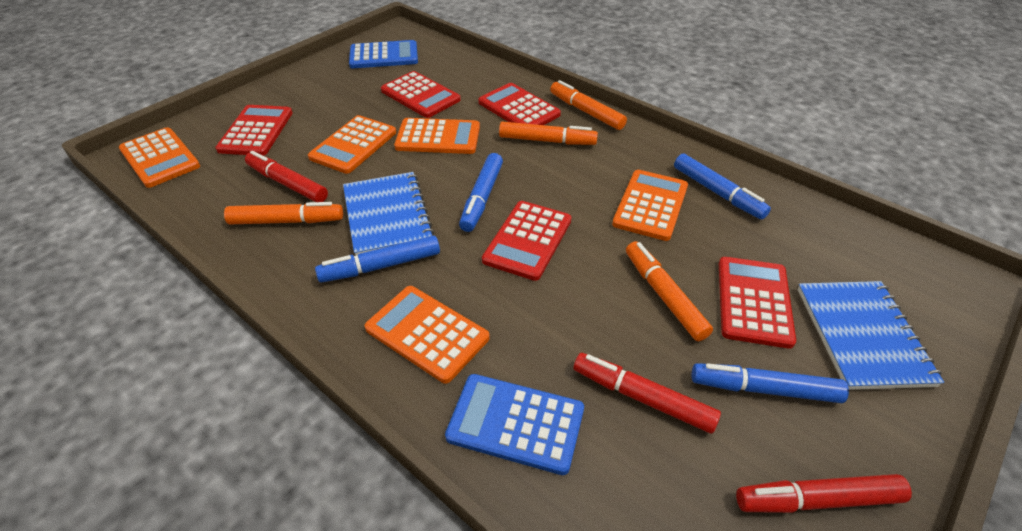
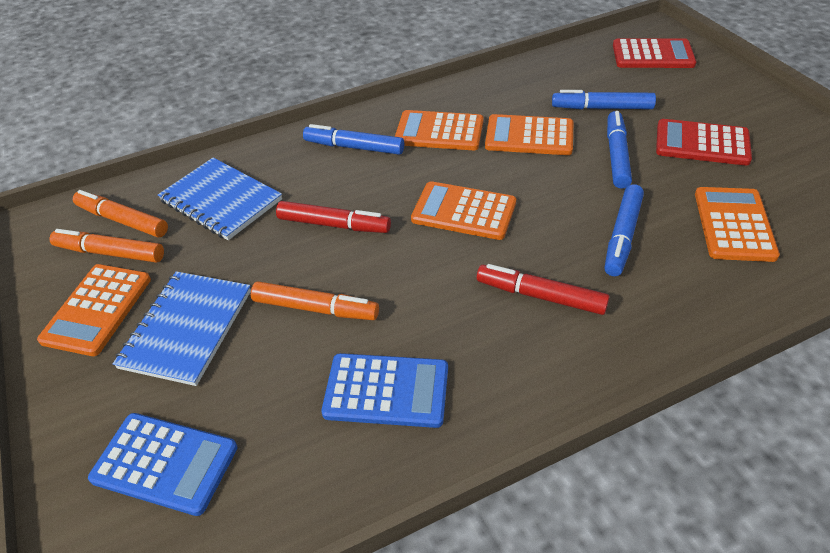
orange marker: [224,202,343,224] [499,122,598,145] [550,80,627,130] [626,241,713,341] = 4 -> [50,229,164,263] [73,190,168,237] [251,281,379,320] = 3
red calculator: [215,105,293,156] [381,71,461,118] [478,83,561,125] [482,201,572,281] [719,257,796,349] = 5 -> [613,39,696,68] [656,119,752,166] = 2
red marker: [245,151,328,202] [574,353,721,434] [736,474,912,513] = 3 -> [276,201,391,233] [477,264,610,315] = 2

